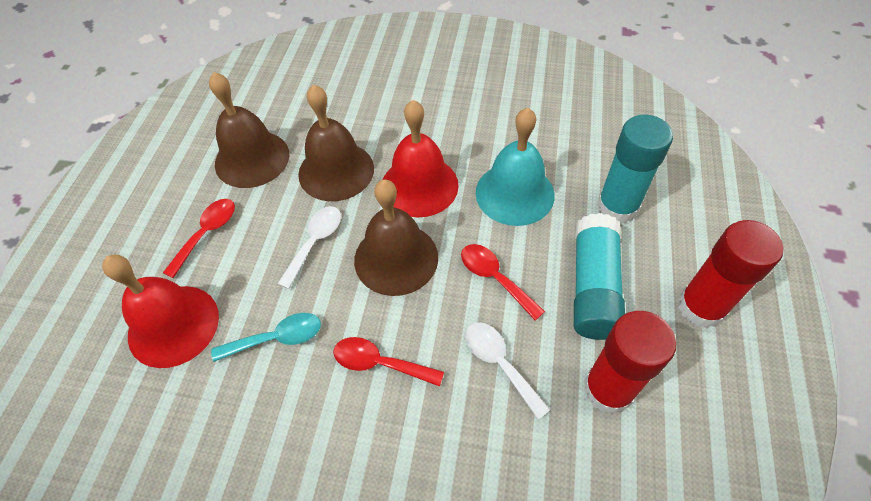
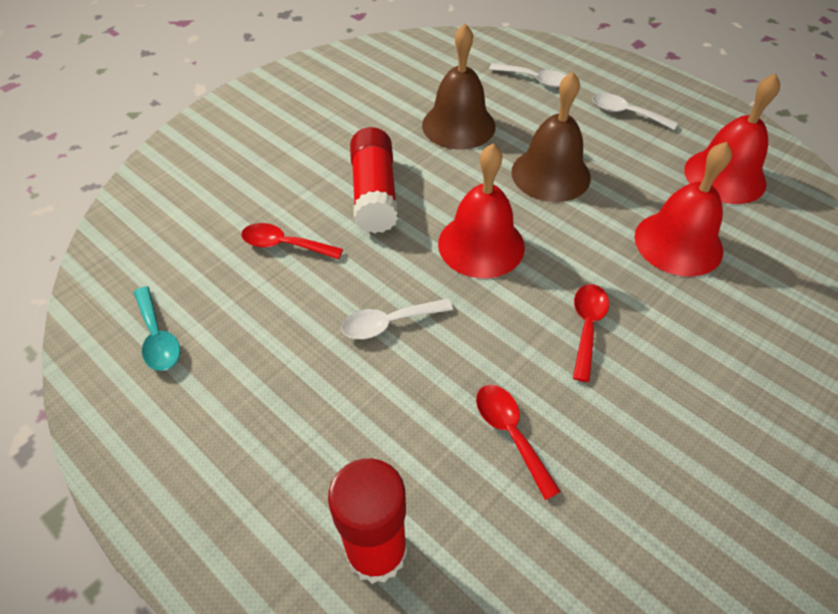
brown bell: [209,72,289,188] [298,84,374,201] [354,179,438,296] = 3 -> [422,24,496,149] [511,72,591,202] = 2
red bell: [102,255,219,368] [383,100,459,217] = 2 -> [438,143,525,278] [634,142,732,277] [684,74,780,204] = 3
turquoise bell: [476,108,555,226] = 1 -> none = 0
turquoise glue stick: [574,213,625,340] [597,114,673,224] = 2 -> none = 0
white spoon: [277,206,341,289] [466,322,550,420] = 2 -> [341,299,453,339] [489,63,566,88] [592,93,678,130] = 3

